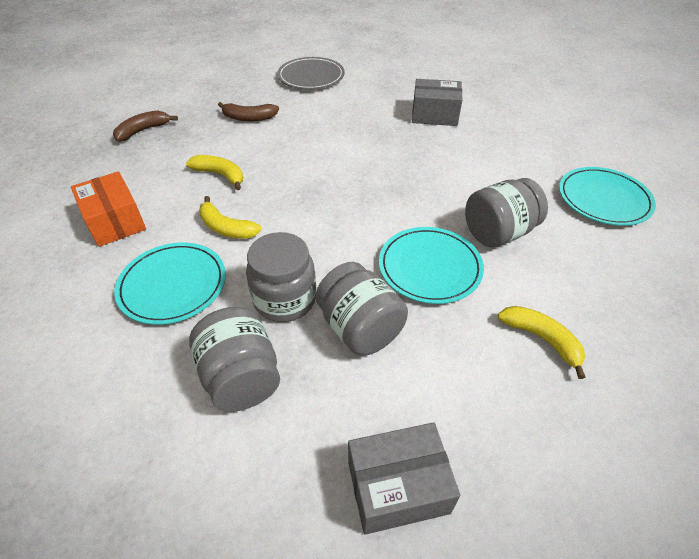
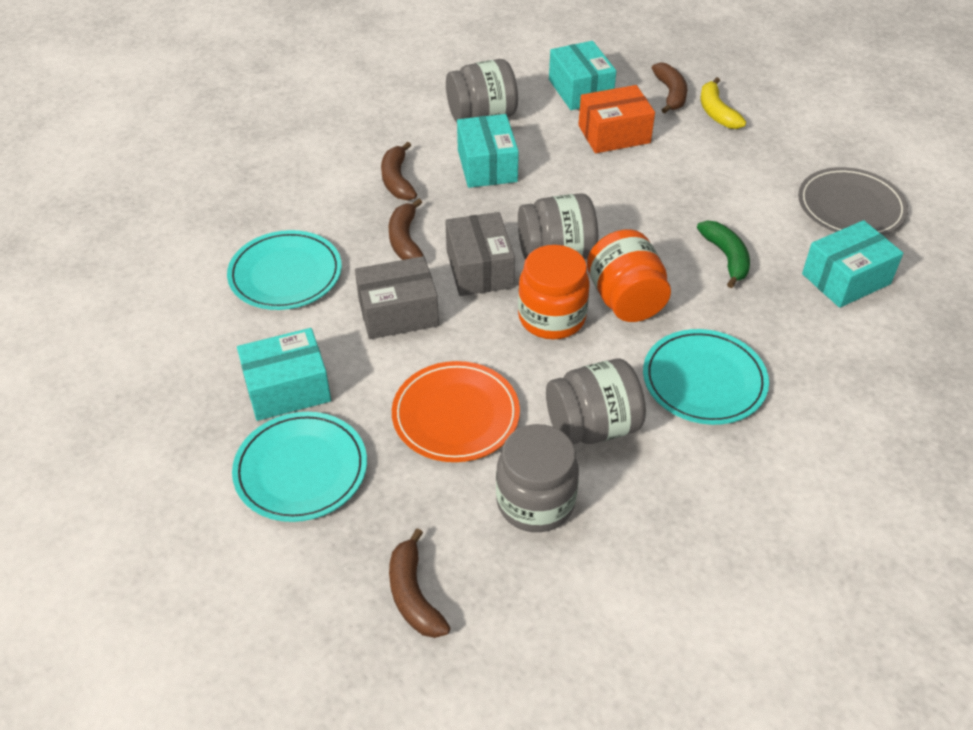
brown banana: [113,111,178,142] [218,102,279,121] = 2 -> [381,142,417,201] [389,198,424,260] [389,528,450,638] [652,62,687,114] = 4
green banana: none = 0 -> [697,221,750,288] = 1
orange jar: none = 0 -> [518,245,590,339] [587,229,671,322] = 2
orange plate: none = 0 -> [392,361,520,462] = 1
turquoise box: none = 0 -> [237,328,331,421] [457,114,519,188] [549,41,616,110] [802,220,903,308] = 4
yellow banana: [186,155,243,190] [199,196,262,239] [498,306,585,379] = 3 -> [700,77,746,129] = 1

